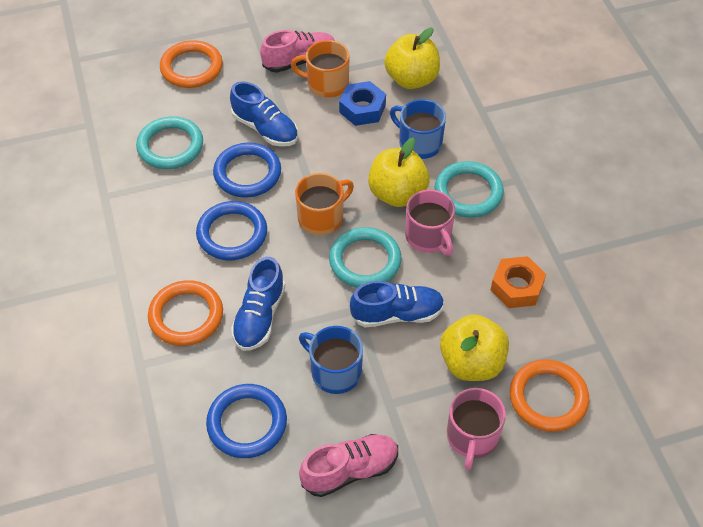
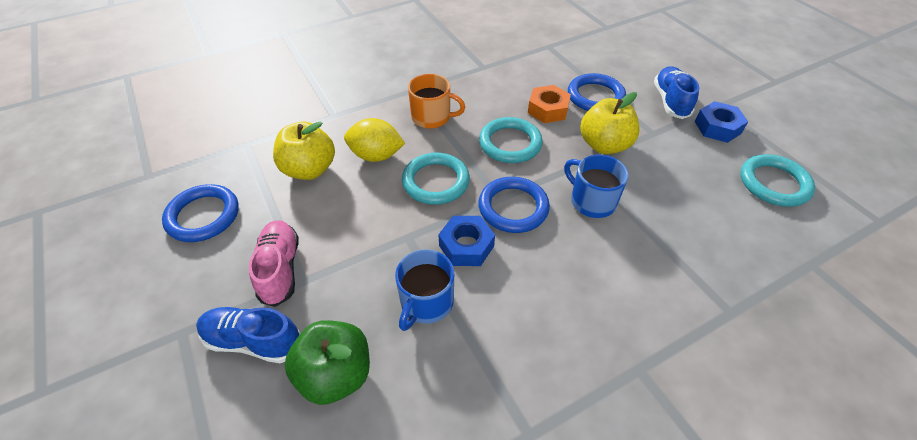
blue nut: [339,81,386,126] = 1 -> [439,216,495,266] [695,101,748,143] = 2
blue shoe: [230,81,298,147] [231,257,286,351] [350,281,445,327] = 3 -> [196,307,300,363] [654,66,699,119] = 2
green apple: none = 0 -> [284,320,370,405] = 1
orange mug: [291,40,350,98] [295,173,354,236] = 2 -> [408,74,465,129] = 1
orange ring: [148,280,223,346] [160,40,223,88] [510,359,589,432] = 3 -> none = 0
pink mug: [405,189,455,256] [447,388,506,470] = 2 -> none = 0
pink shoe: [260,30,335,73] [299,434,398,497] = 2 -> [249,220,299,307] = 1
yellow apple: [368,138,430,207] [384,28,440,89] [440,314,509,381] = 3 -> [273,122,335,180] [580,92,639,154] = 2
yellow lemon: none = 0 -> [344,118,405,162] = 1

